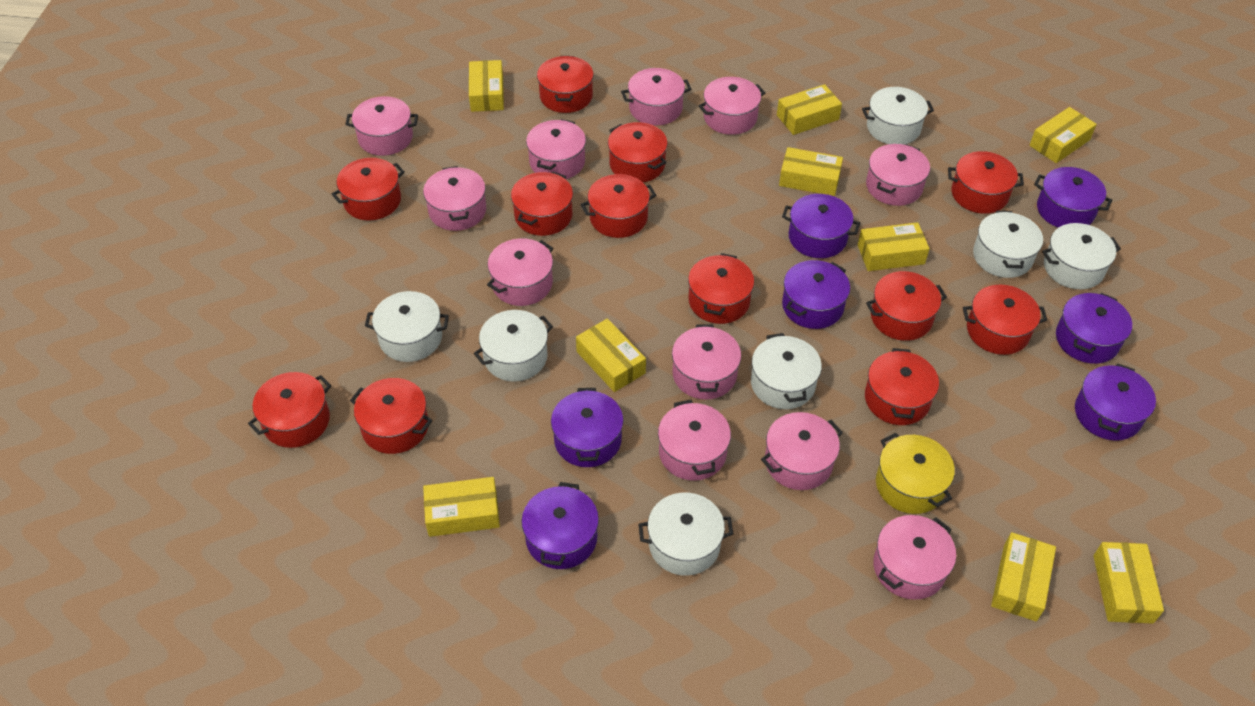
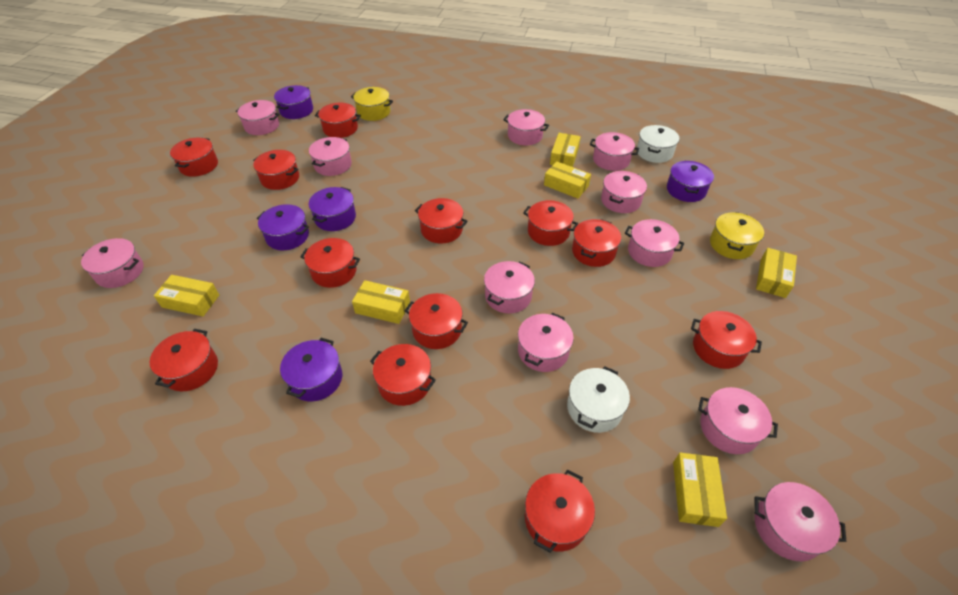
purple pot: [522,482,599,569] [551,388,624,467] [782,194,860,258] [782,260,850,329] [1034,167,1112,228] [1056,293,1132,364] [1075,363,1156,441] = 7 -> [257,204,309,250] [274,85,313,119] [280,338,342,401] [309,187,356,231] [667,161,714,202] = 5
white pot: [365,291,449,362] [474,310,553,382] [638,493,733,576] [751,333,822,409] [862,87,934,145] [973,211,1043,278] [1042,223,1121,289] = 7 -> [567,366,630,433] [637,125,679,163] = 2
yellow box: [423,477,500,537] [469,60,504,112] [576,319,646,392] [777,84,842,135] [779,147,843,196] [858,222,930,271] [991,532,1056,621] [1029,107,1097,163] [1093,542,1164,624] = 9 -> [154,275,219,316] [352,280,410,324] [544,161,591,199] [550,133,581,167] [673,453,727,527] [756,248,797,298] = 6
yellow pot: [876,433,955,514] = 1 -> [351,87,393,121] [710,212,764,259] = 2

